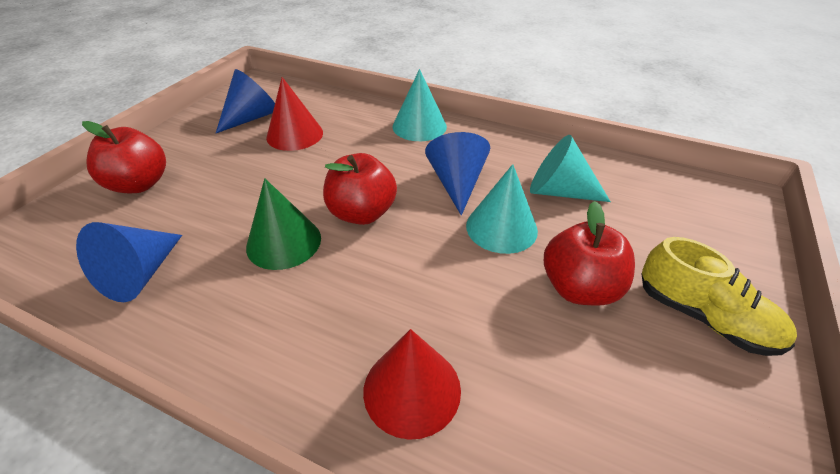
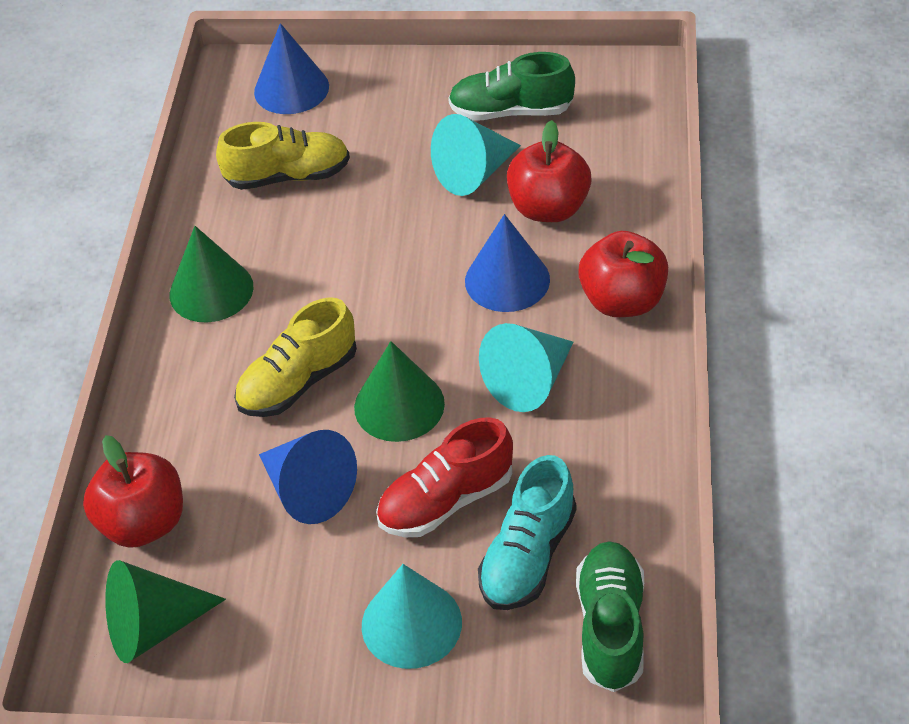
green cone: [246,178,321,270] = 1 -> [105,560,226,663] [170,226,254,322] [354,341,445,442] = 3
green shoe: none = 0 -> [448,52,575,120] [576,541,644,692] = 2
red cone: [266,77,323,151] [363,329,461,440] = 2 -> none = 0
red shoe: none = 0 -> [376,417,513,537] = 1
turquoise shoe: none = 0 -> [478,455,576,610] = 1
yellow shoe: [641,237,797,356] = 1 -> [216,122,350,190] [234,297,357,417] = 2

